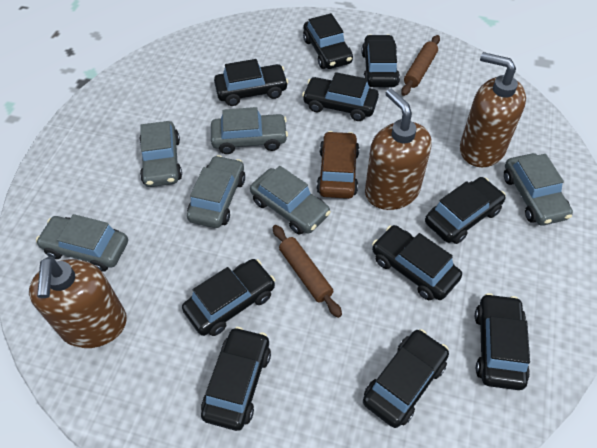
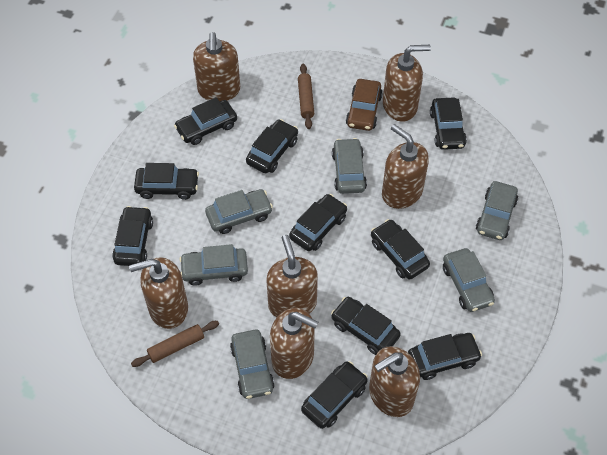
brown soap dispenser: [29,257,127,348] [365,88,432,210] [460,52,526,167] = 3 -> [129,257,188,329] [193,32,240,101] [266,235,318,317] [270,308,318,379] [369,346,420,417] [382,124,429,209] [383,45,431,122] = 7

